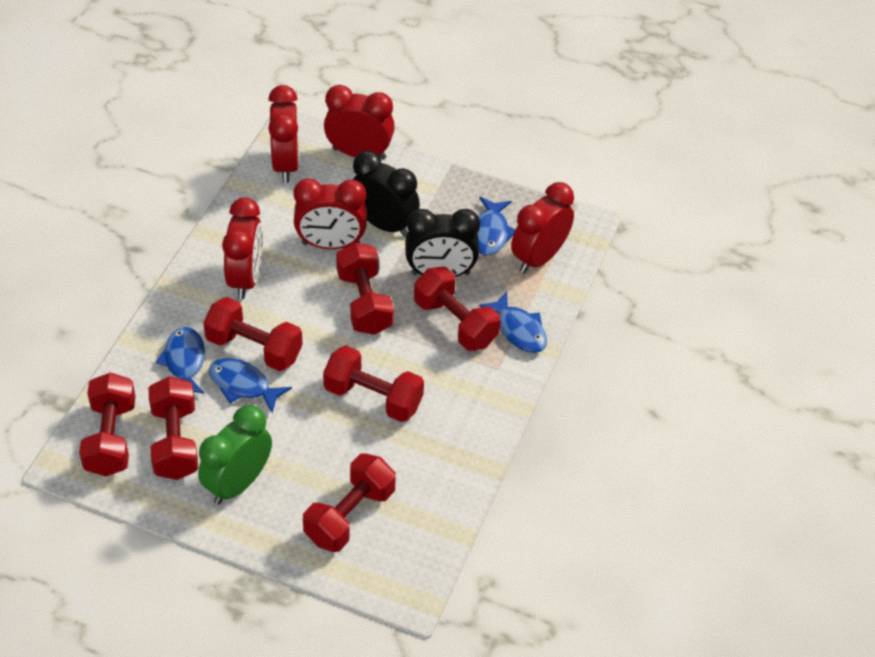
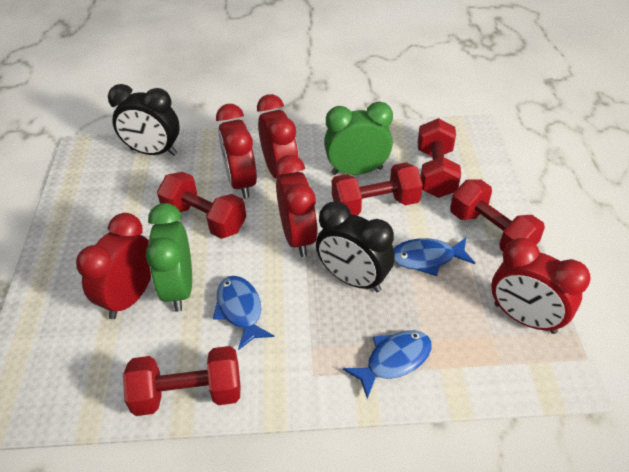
blue fish: [156,327,205,394] [209,358,292,413] [477,197,515,256] [479,291,547,353] = 4 -> [213,276,274,350] [343,330,432,399] [394,238,475,276] = 3
green clock: [198,405,272,505] = 1 -> [146,203,192,312] [324,102,393,175] = 2
red dumbbell: [79,373,136,476] [148,376,198,480] [203,297,303,371] [303,453,396,552] [323,346,424,422] [336,242,394,335] [414,267,501,351] = 7 -> [123,346,240,416] [157,172,246,239] [332,162,423,215] [418,118,461,198] [450,179,545,251] = 5

